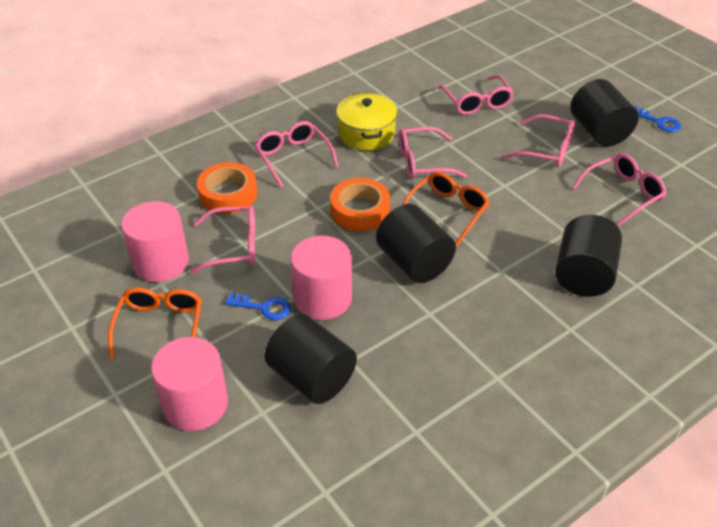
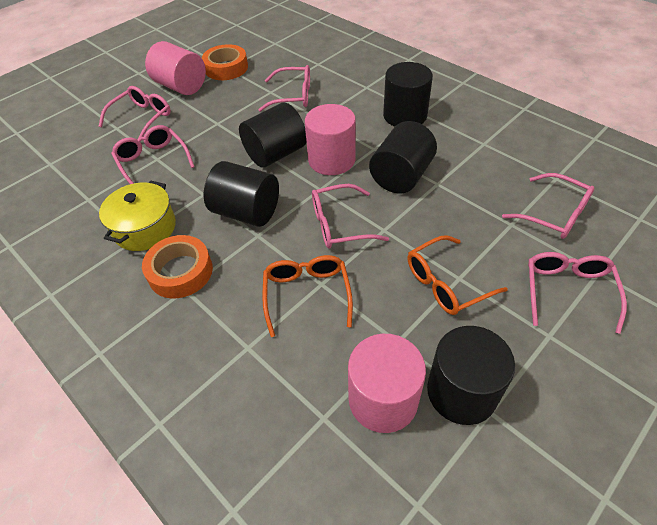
black cylinder: [265,314,357,404] [376,204,456,283] [555,215,622,297] [571,79,639,147] = 4 -> [204,161,279,227] [239,103,306,168] [369,121,437,194] [383,62,433,127] [427,326,515,425] = 5
blue key: [225,292,291,320] [634,106,681,132] = 2 -> none = 0

